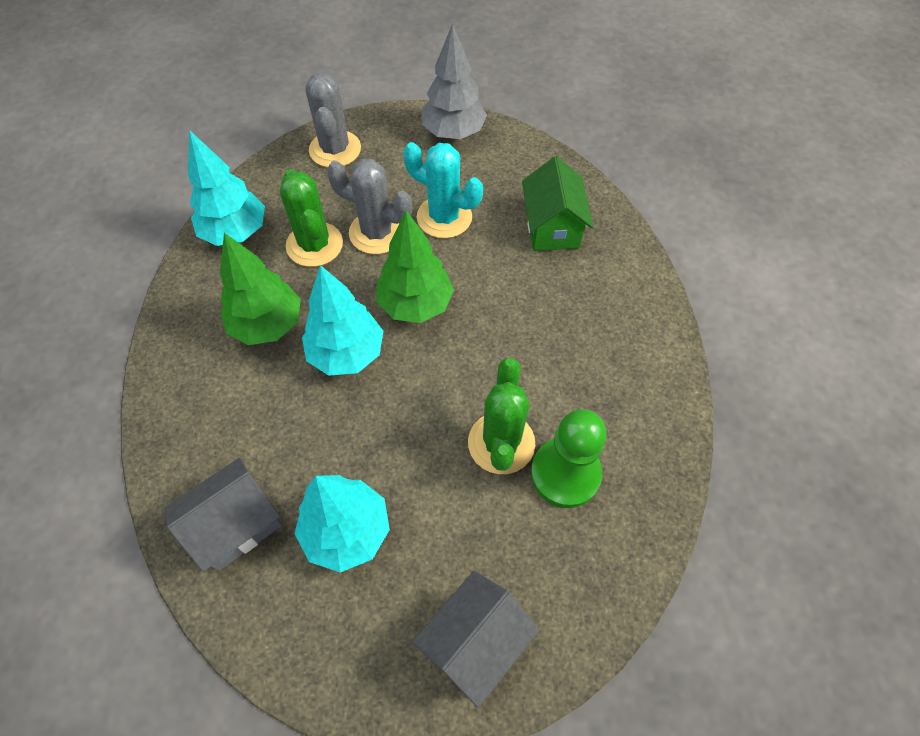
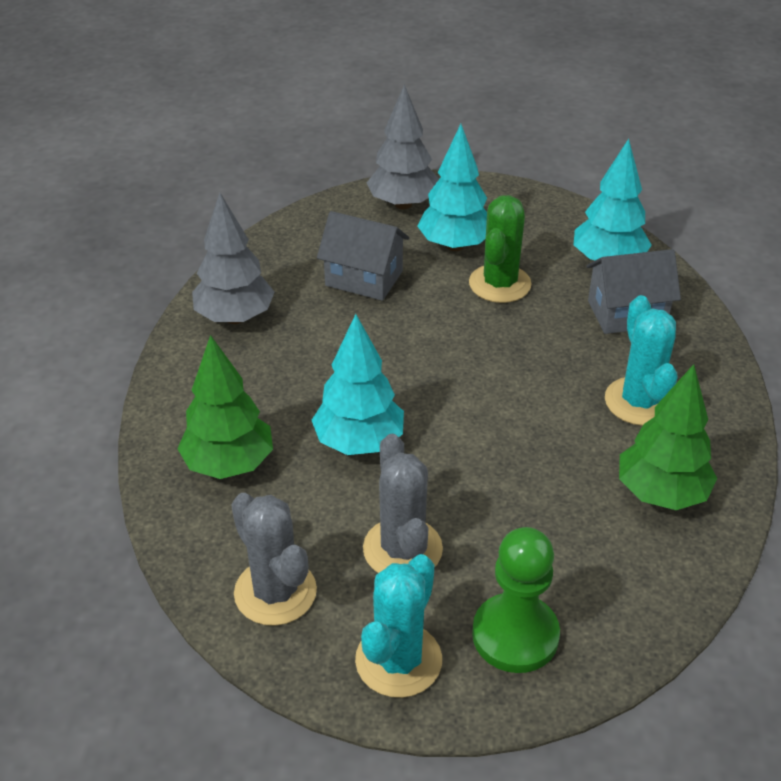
green cactus: [280,169,343,267] [468,358,535,474] = 2 -> [469,195,532,303] = 1
green house: [522,156,594,251] = 1 -> none = 0
grey tree: [422,23,487,139] = 1 -> [192,192,274,324] [367,84,439,210] = 2
turquoise cactus: [403,142,483,238] = 1 -> [355,554,442,698] [605,295,678,426] = 2

